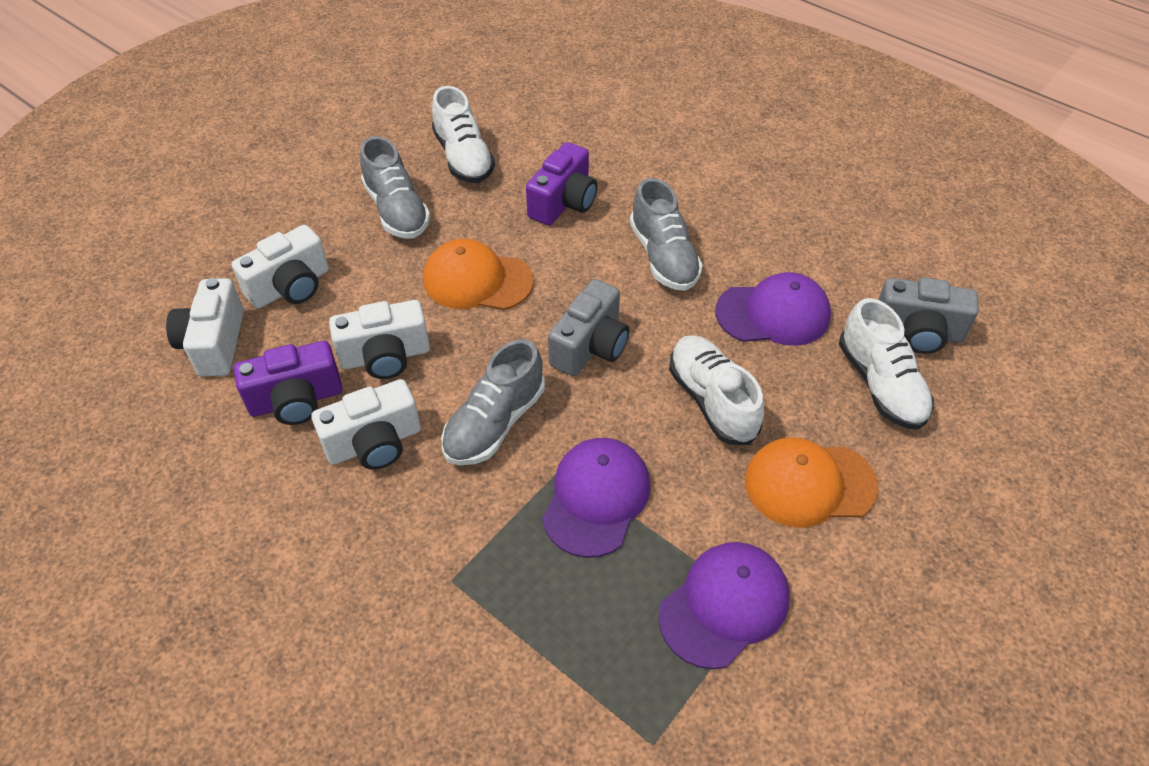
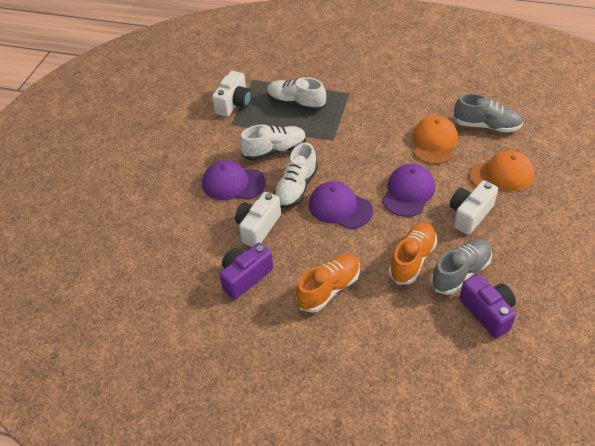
grey camera: [548,279,629,376] [878,278,979,354] = 2 -> none = 0
grey shoe: [360,136,431,239] [441,339,545,465] [630,178,703,291] = 3 -> [431,239,492,295] [453,93,523,133] = 2
orange shoe: none = 0 -> [296,254,360,313] [389,222,437,284] = 2
white camera: [166,278,244,376] [232,225,329,309] [311,379,421,470] [329,300,430,379] = 4 -> [212,71,252,117] [235,192,281,247] [450,180,498,235] = 3

